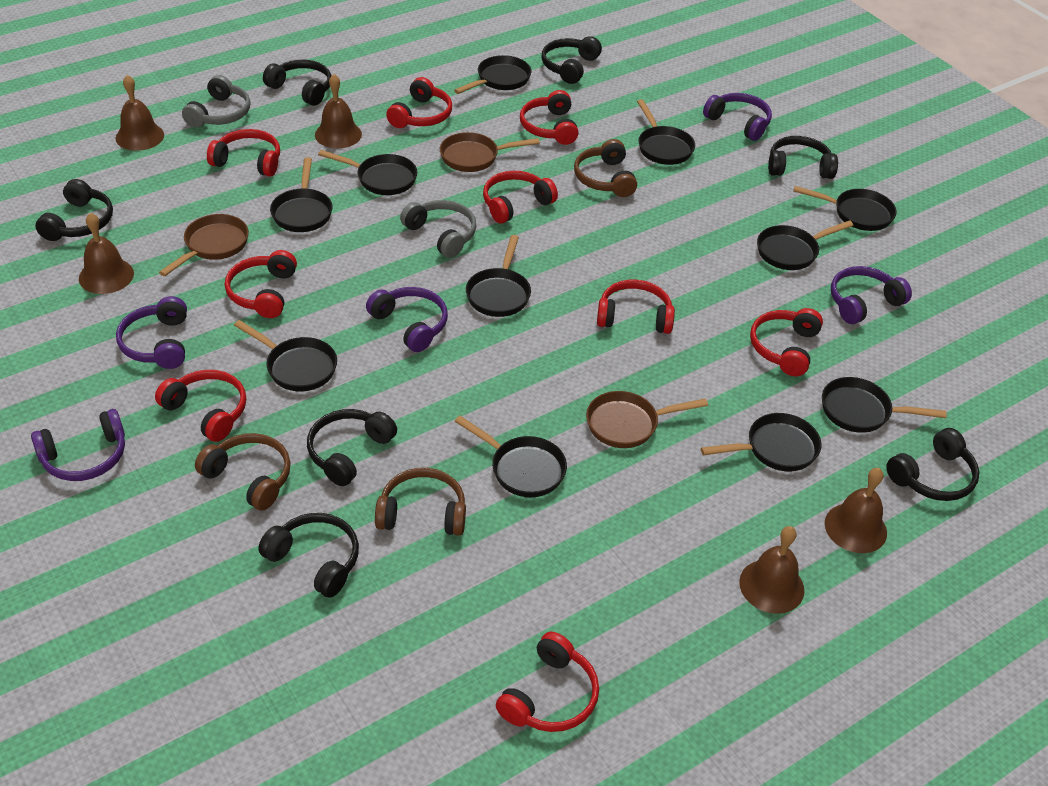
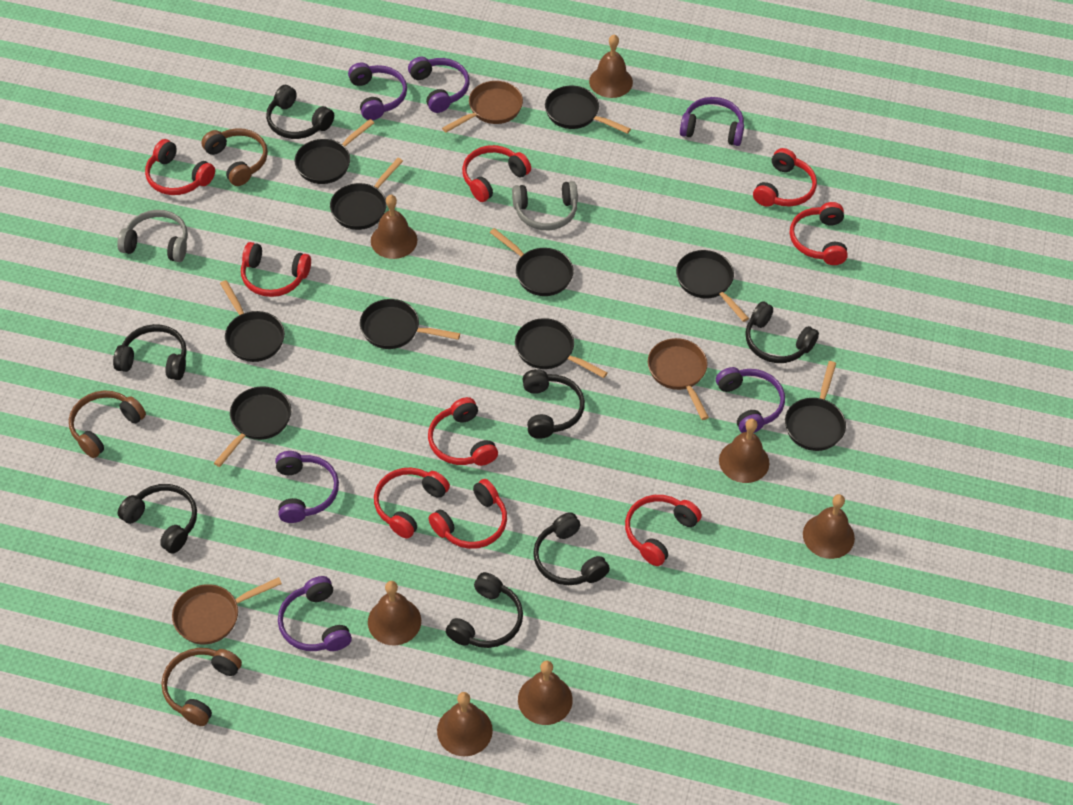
black pan: [234,320,337,391] [270,157,333,232] [318,150,417,195] [454,55,531,94] [454,416,567,497] [466,235,531,317] [637,99,695,165] [701,413,821,471] [757,220,853,270] [793,186,896,231] [822,377,947,433] = 11 -> [214,386,291,467] [220,280,285,362] [294,119,374,184] [330,158,403,230] [360,299,460,349] [490,228,574,296] [515,318,608,378] [545,86,631,134] [676,250,749,322] [785,361,846,451] = 10
brown bell: [79,213,134,294] [115,75,164,151] [315,74,362,148] [739,526,804,614] [825,468,887,553] = 5 -> [368,581,421,646] [371,195,417,259] [437,692,493,756] [518,660,573,725] [589,34,633,98] [719,419,769,483] [803,494,855,559] = 7
purple headphones: [31,409,125,481] [116,296,187,369] [366,287,448,352] [703,93,772,141] [831,266,912,324] = 5 -> [275,451,339,523] [278,576,352,651] [348,62,407,120] [408,57,469,113] [680,97,744,146] [716,367,785,433] = 6

